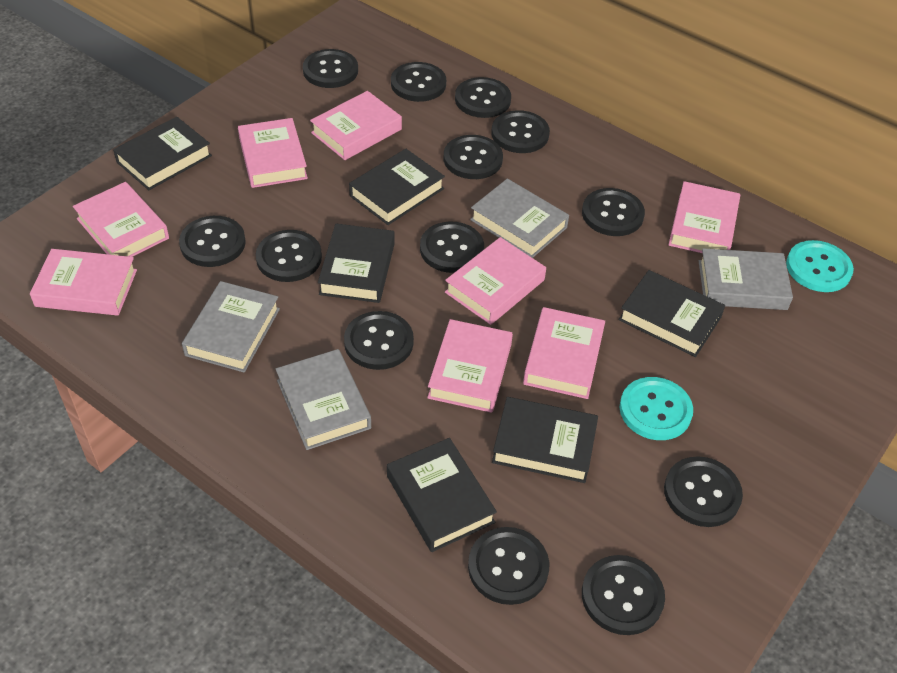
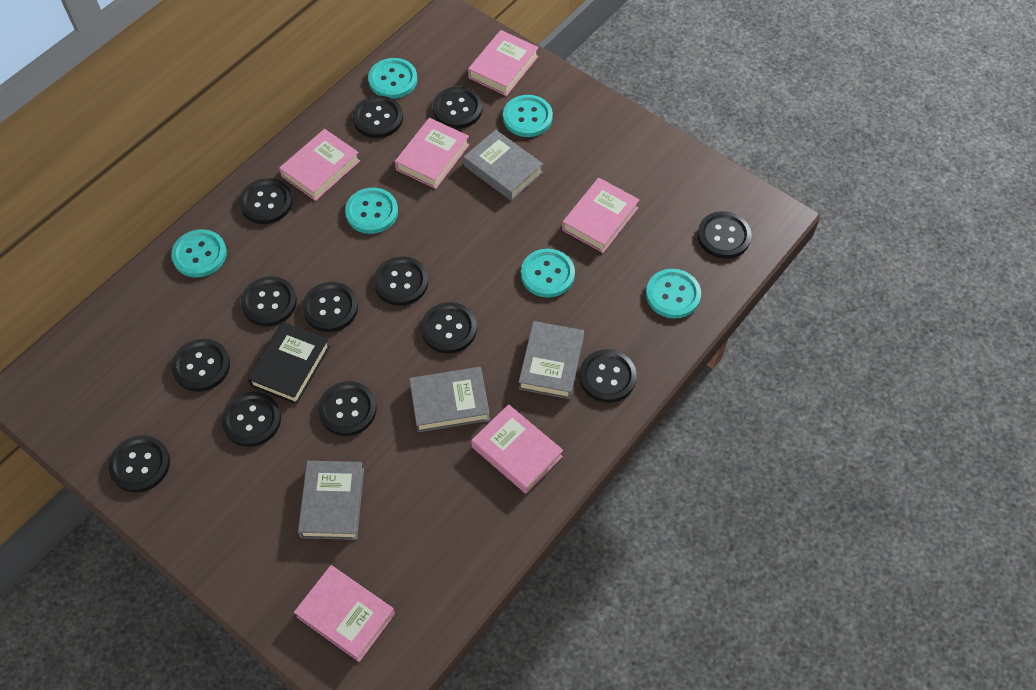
black book: [113,117,212,190] [318,223,395,303] [349,149,445,225] [387,438,497,552] [492,397,598,483] [618,270,725,357] = 6 -> [247,322,330,405] = 1
pink book: [30,249,137,315] [73,182,169,257] [238,118,308,188] [310,91,402,160] [427,319,513,413] [445,237,546,325] [523,307,605,399] [669,181,740,253] = 8 -> [279,129,360,201] [294,565,395,662] [395,118,469,189] [468,30,539,96] [471,404,563,494] [562,178,639,253] = 6
turquoise button: [620,377,693,440] [786,240,854,292] = 2 -> [171,229,227,277] [345,188,398,234] [368,58,417,99] [503,95,553,137] [521,249,575,298] [646,269,701,319] = 6

